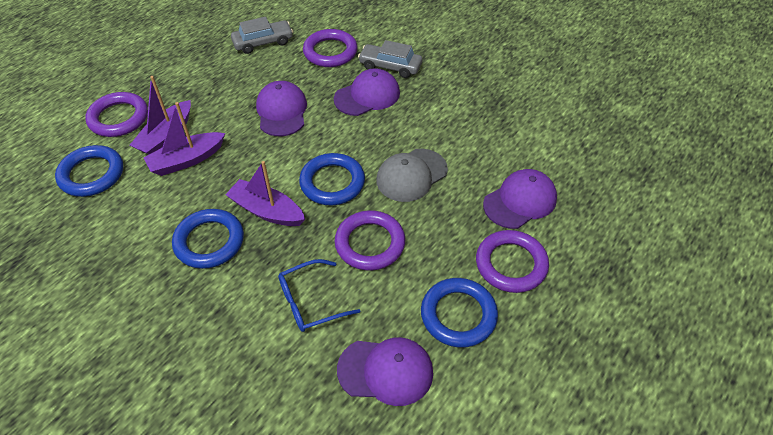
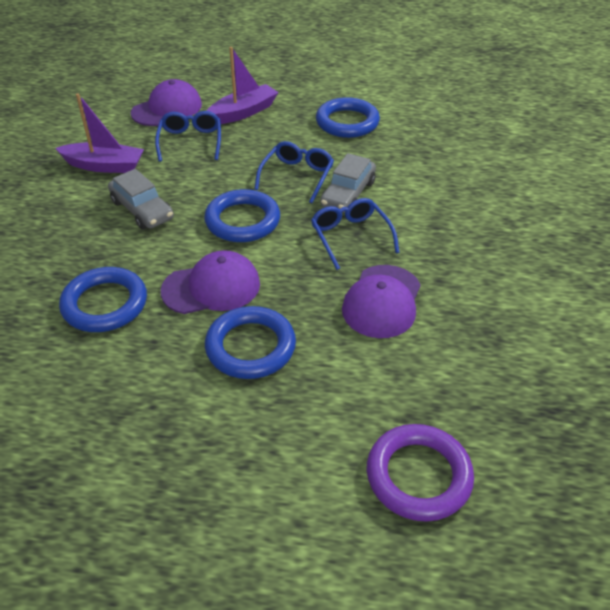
blue glasses: [278,259,360,332] = 1 -> [155,111,221,162] [254,141,334,203] [311,198,400,270] = 3
grey cap: [376,149,448,202] = 1 -> none = 0
purple boat: [130,76,191,154] [143,102,225,176] [225,161,305,226] = 3 -> [55,93,144,173] [207,47,279,124] = 2
purple cap: [256,81,307,136] [334,68,400,116] [337,337,433,406] [483,169,557,229] = 4 -> [131,79,202,126] [161,250,260,314] [342,265,421,338] = 3
purple ring: [85,92,148,137] [303,29,358,67] [334,210,405,271] [476,230,549,293] = 4 -> [367,424,474,522] = 1

